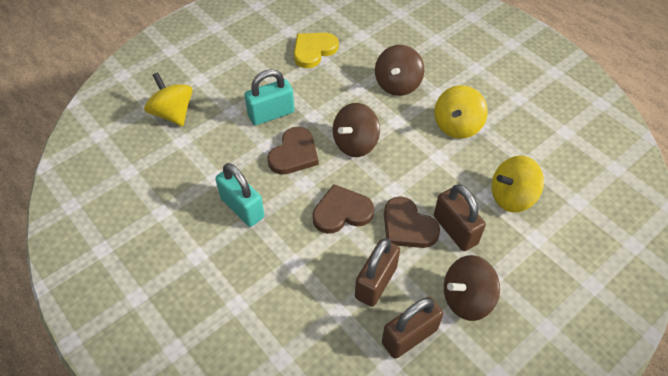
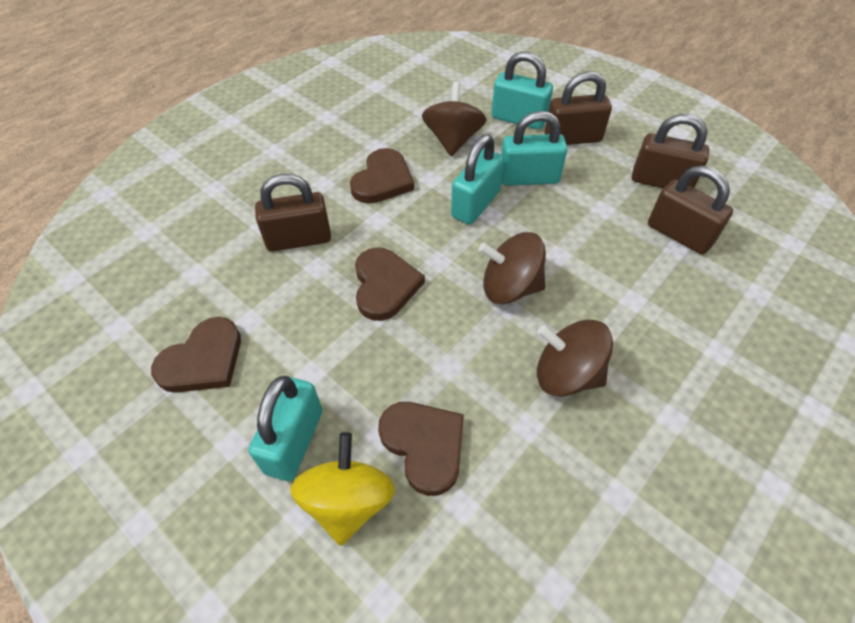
brown heart: [268,127,319,175] [313,184,374,234] [384,197,440,248] = 3 -> [151,317,241,393] [350,148,414,204] [355,247,425,321] [378,402,464,496] = 4
brown padlock: [355,238,400,307] [382,297,443,359] [434,184,486,251] = 3 -> [255,174,331,252] [545,71,612,145] [632,114,709,188] [648,166,733,254] = 4
turquoise padlock: [215,163,265,227] [244,69,295,125] = 2 -> [249,376,322,481] [451,134,504,225] [491,52,553,129] [501,111,568,186] = 4
yellow heart: [294,33,339,68] = 1 -> none = 0
yellow spinning top: [144,72,193,126] [434,85,488,139] [492,156,544,213] = 3 -> [290,432,395,546] = 1

